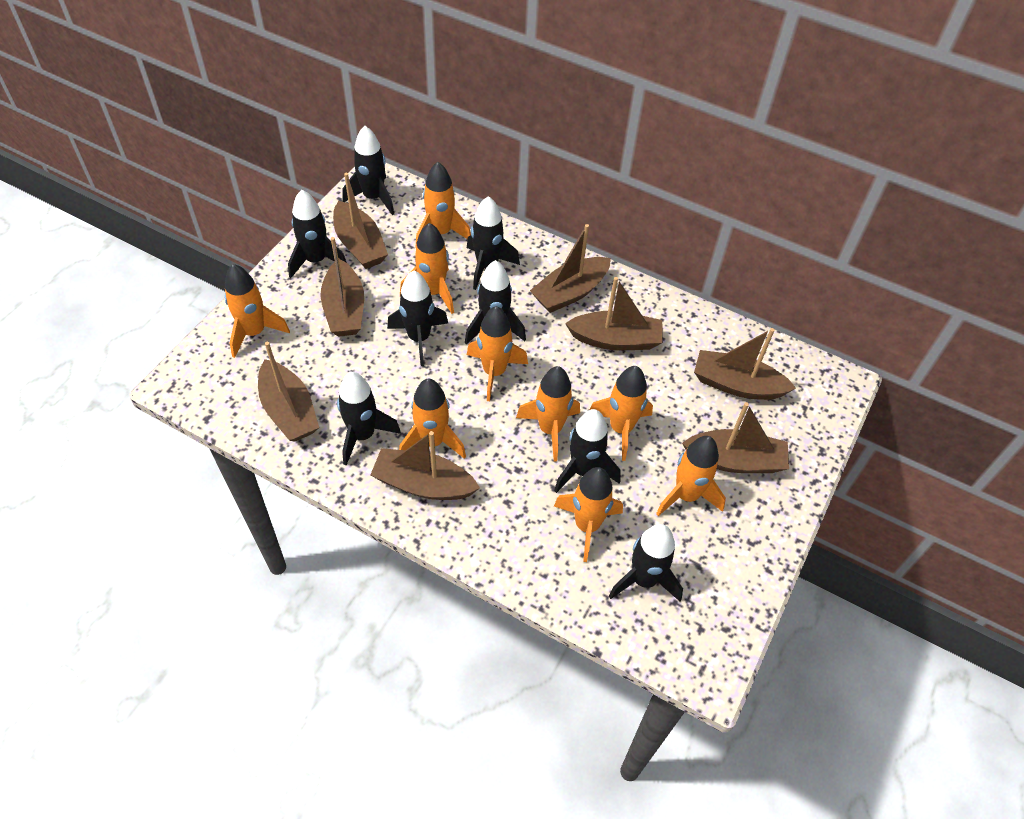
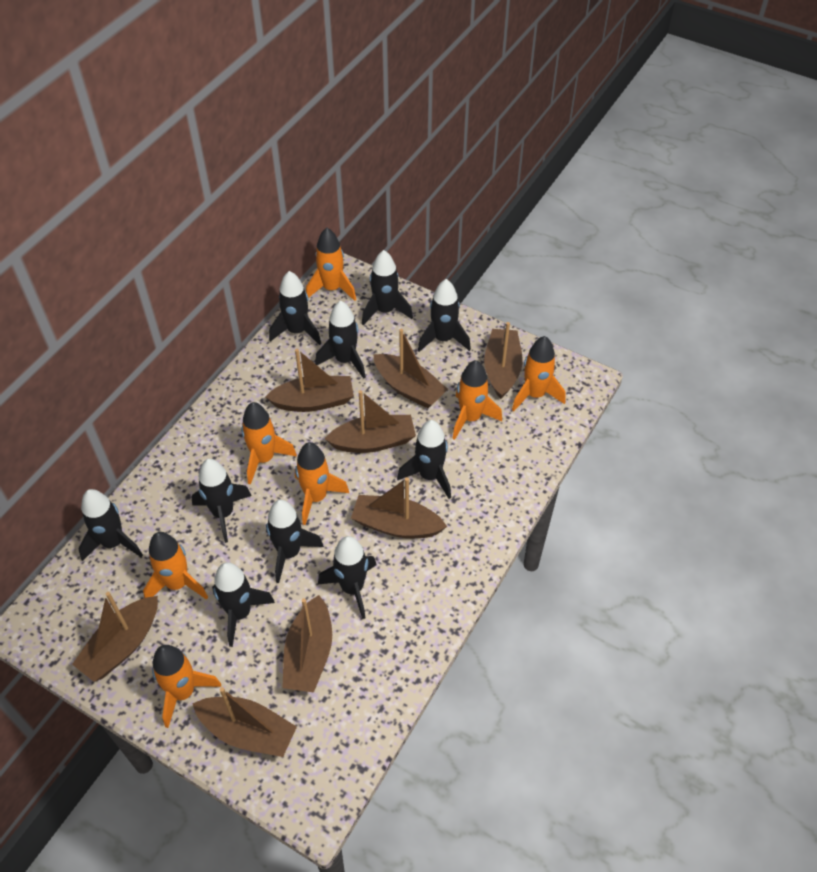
black rocket: [288,190,347,278] [337,372,401,466] [342,126,394,215] [387,270,448,366] [465,260,526,345] [467,196,520,290] [554,409,621,493] [609,524,683,601] = 8 -> [78,489,143,561] [192,459,252,543] [212,562,275,647] [266,500,324,583] [269,271,321,345] [315,300,366,379] [318,536,377,619] [362,250,413,325] [397,420,451,499] [418,279,471,352] = 10
orange rocket: [225,264,290,358] [399,378,466,459] [400,223,454,314] [415,162,471,248] [467,306,528,401] [516,366,580,462] [554,467,623,562] [590,366,653,461] [656,436,726,516] = 9 -> [143,532,208,600] [152,645,221,728] [241,402,297,485] [295,442,349,525] [306,228,356,301] [452,360,502,440] [512,336,565,412] = 7

